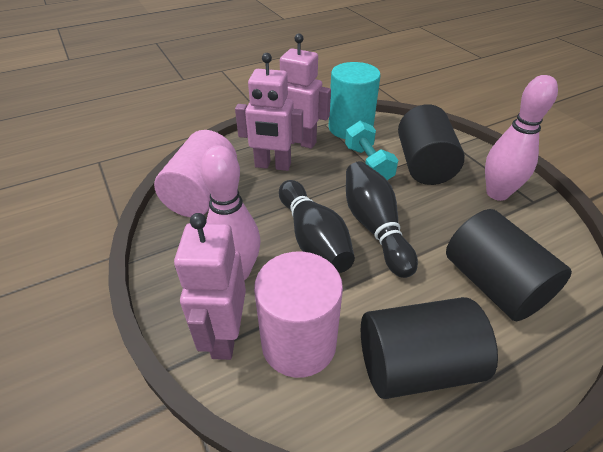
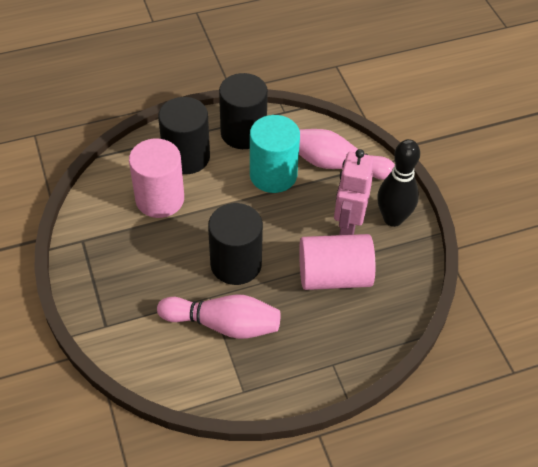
black bowling pin: [279,180,355,273] [346,162,418,278] = 2 -> [377,139,420,227] = 1
pink robot: [174,213,246,360] [235,53,303,171] [280,33,331,149] = 3 -> [334,149,374,235] = 1
turquoise dumbbell: [345,121,398,180] = 1 -> none = 0

